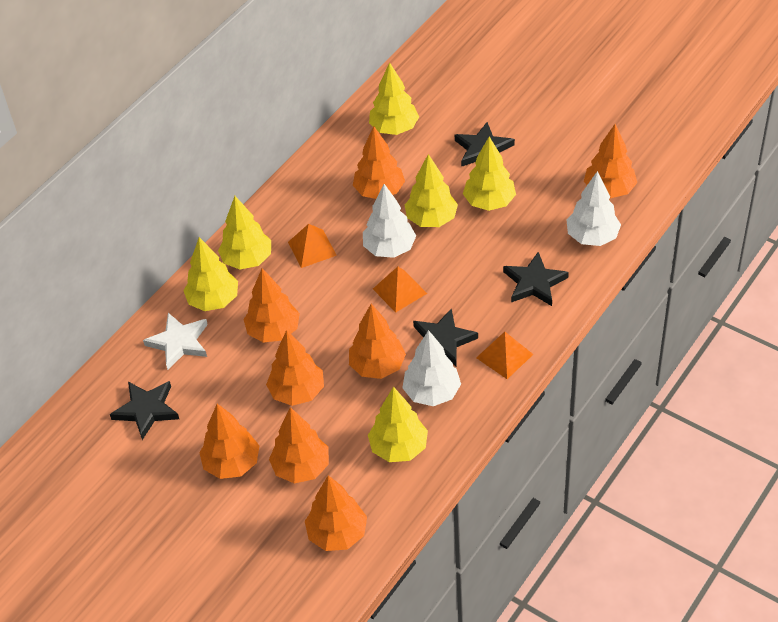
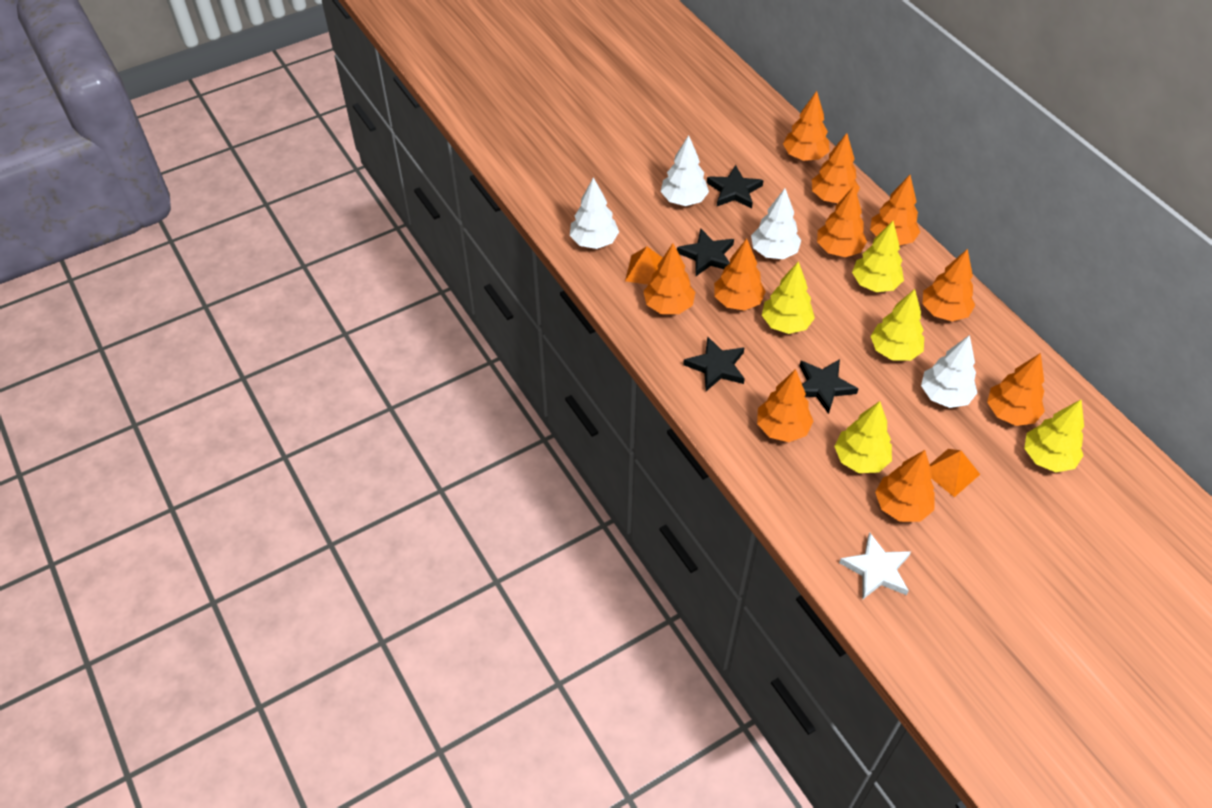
orange pyramid: [288,224,337,268] [373,267,427,313] [476,332,534,379] = 3 -> [625,246,663,285] [930,449,980,497] = 2
orange tree: [199,404,259,479] [243,268,300,343] [266,330,324,406] [269,407,329,484] [305,475,367,551] [349,304,406,379] [353,126,405,199] [584,124,637,198] = 8 -> [643,243,695,314] [714,238,766,311] [757,369,814,442] [783,91,830,161] [812,133,860,203] [817,186,867,257] [870,175,920,245] [875,450,935,522] [922,249,975,321] [987,353,1045,426] = 10
white tree: [363,184,416,258] [402,330,461,406] [567,171,621,246] = 3 -> [570,177,619,249] [661,135,709,206] [751,189,801,259] [921,335,977,408] = 4
yellow tree: [183,237,238,311] [218,196,271,269] [368,386,428,462] [369,62,419,135] [405,154,458,227] [463,137,516,211] = 6 -> [762,261,815,334] [834,401,892,473] [852,221,904,292] [871,289,924,361] [1024,400,1084,472] = 5

